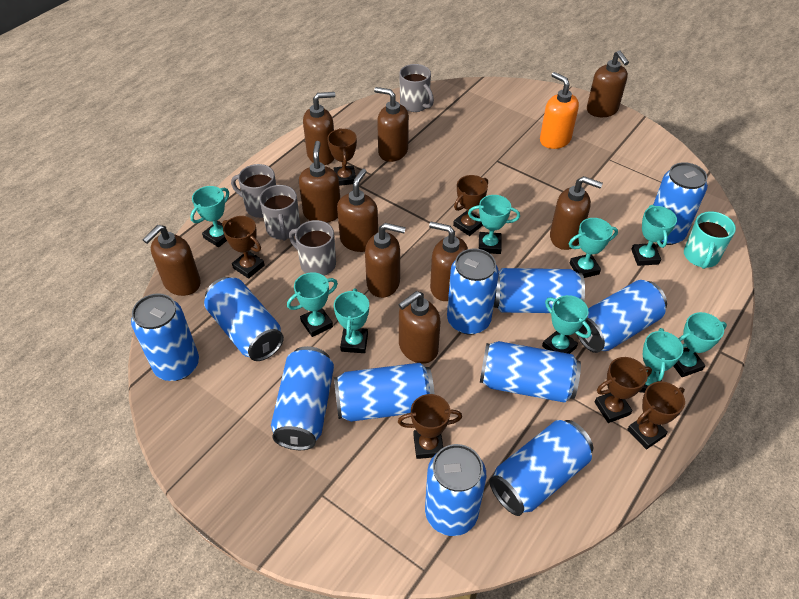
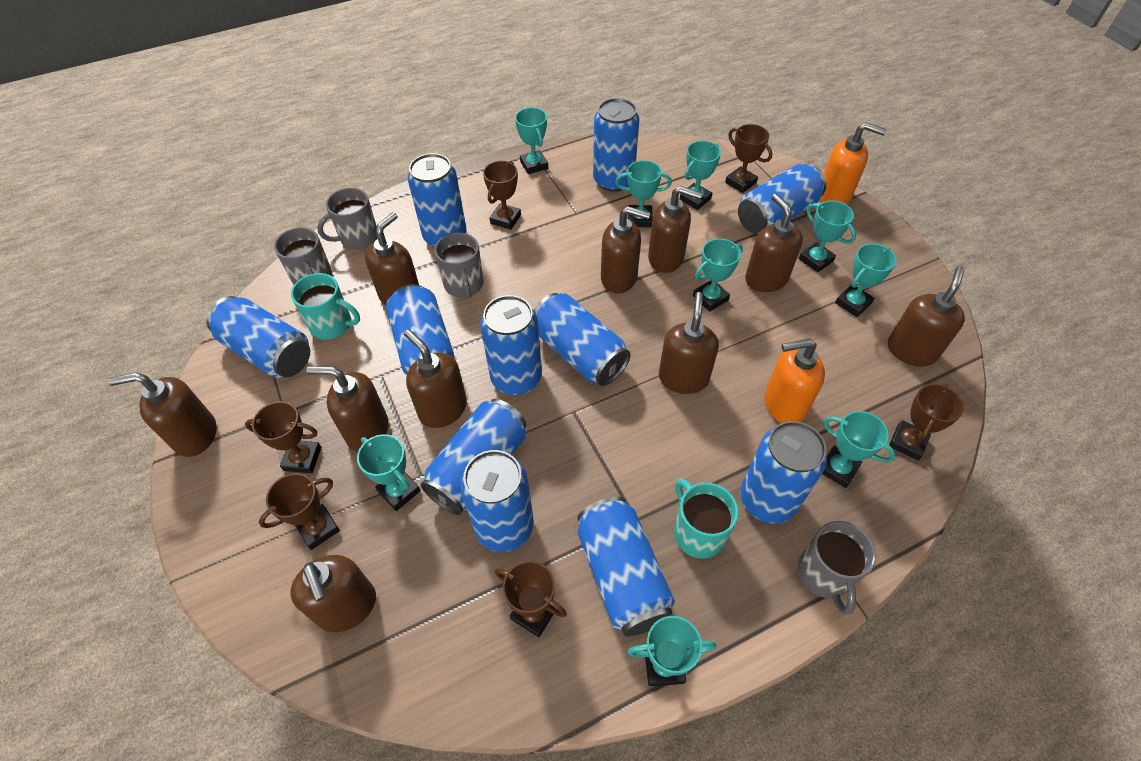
orange soap dispenser: [540,72,579,149] = 1 -> [764,339,825,423] [820,122,887,205] = 2
turquoise mug: [684,211,736,269] = 1 -> [291,273,360,340] [674,479,739,559] = 2

